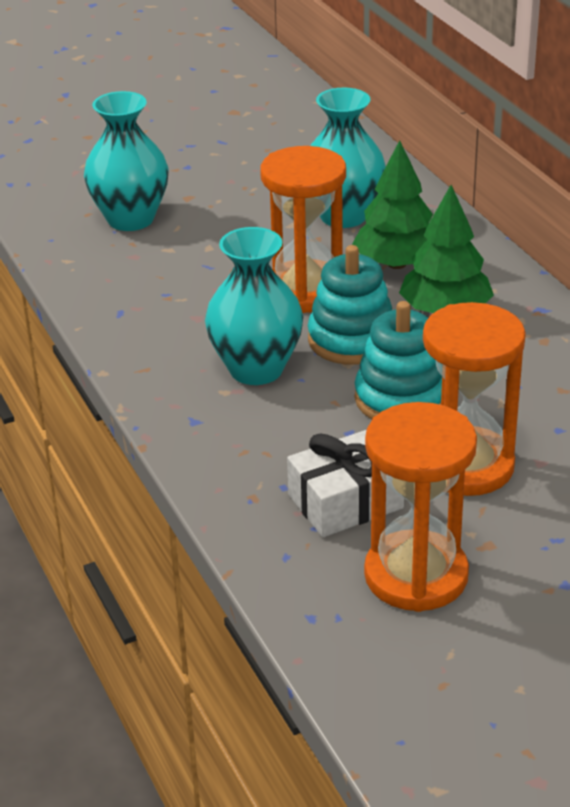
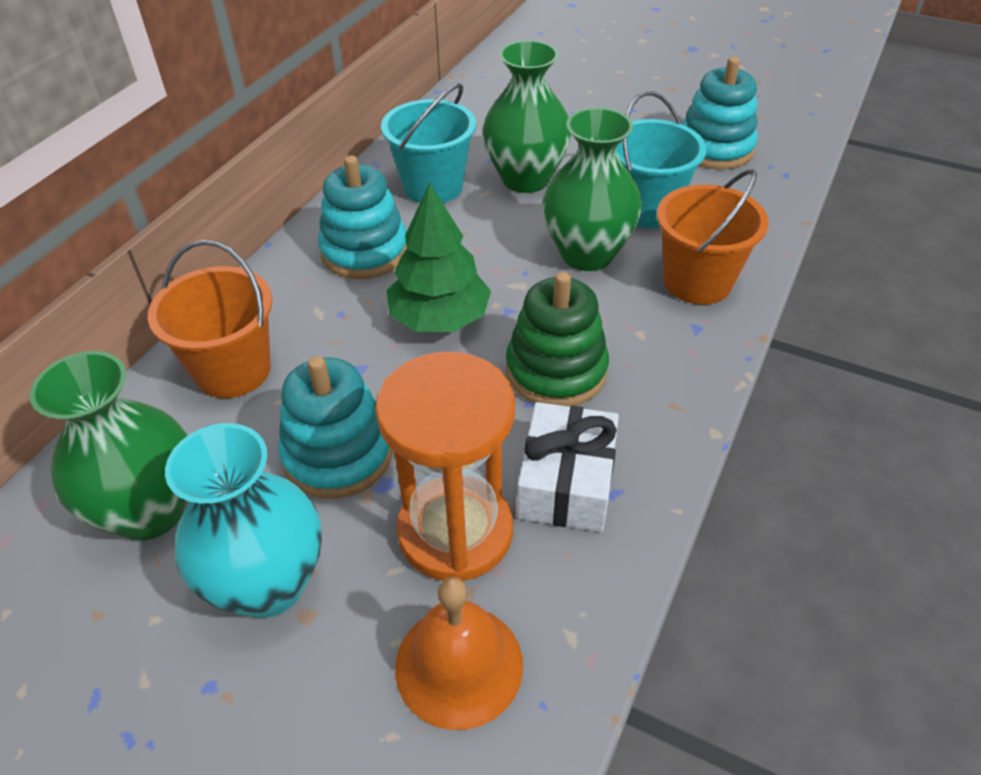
green stacking toy: none = 0 -> [506,272,609,407] = 1
green tree: [352,140,433,269] [399,185,494,313] = 2 -> [387,182,491,332] = 1
green vase: none = 0 -> [29,351,188,541] [483,40,571,193] [543,107,642,271] = 3
orange bell: none = 0 -> [395,577,523,730] = 1
orange bucket: none = 0 -> [148,240,272,398] [657,169,769,305] = 2
orange hourglass: [260,146,346,313] [364,402,477,612] [423,302,526,496] = 3 -> [375,352,515,581] = 1
turquoise bucket: none = 0 -> [381,83,476,203] [616,91,707,228] = 2
turquoise stacking toy: [308,245,392,365] [355,301,442,419] = 2 -> [278,356,393,499] [318,155,407,279] [682,57,758,170] = 3
turquoise vase: [84,91,169,231] [205,227,303,385] [310,88,386,228] = 3 -> [165,423,322,618] = 1

